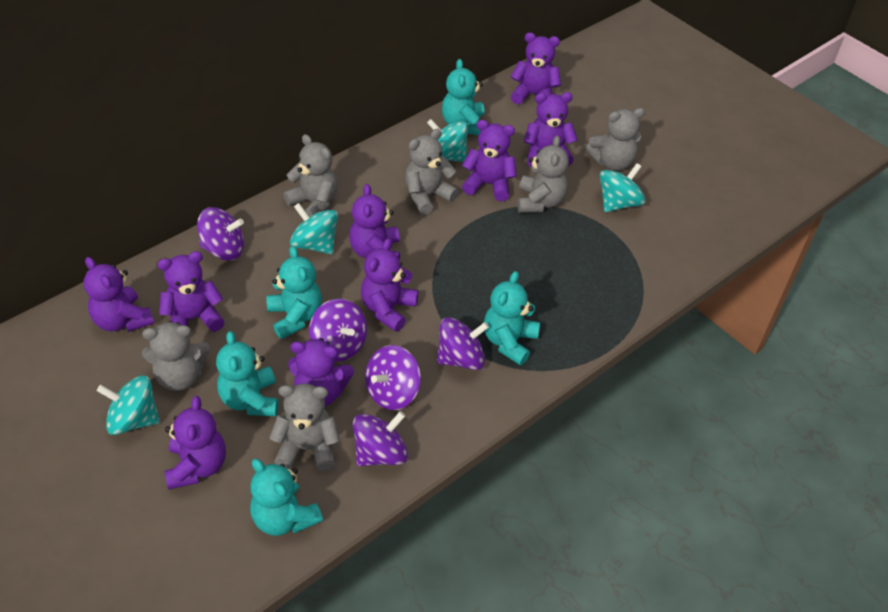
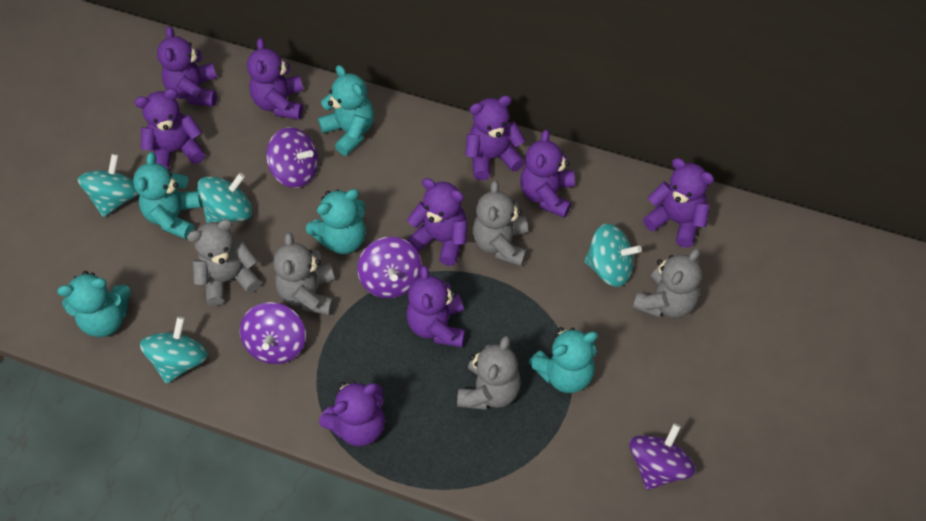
grey teddy bear: [142,321,210,391] [269,383,340,471] [283,134,337,217] [405,129,459,215] [517,136,569,213] [586,108,645,171] = 6 -> [187,219,261,306] [273,232,335,315] [457,336,521,410] [473,180,528,267] [633,248,702,318] = 5
purple spinning top: [197,207,244,261] [309,299,367,362] [353,411,408,466] [365,345,421,410] [437,317,489,370] = 5 -> [240,302,306,364] [266,127,318,188] [357,237,422,298] [629,423,696,490] = 4

